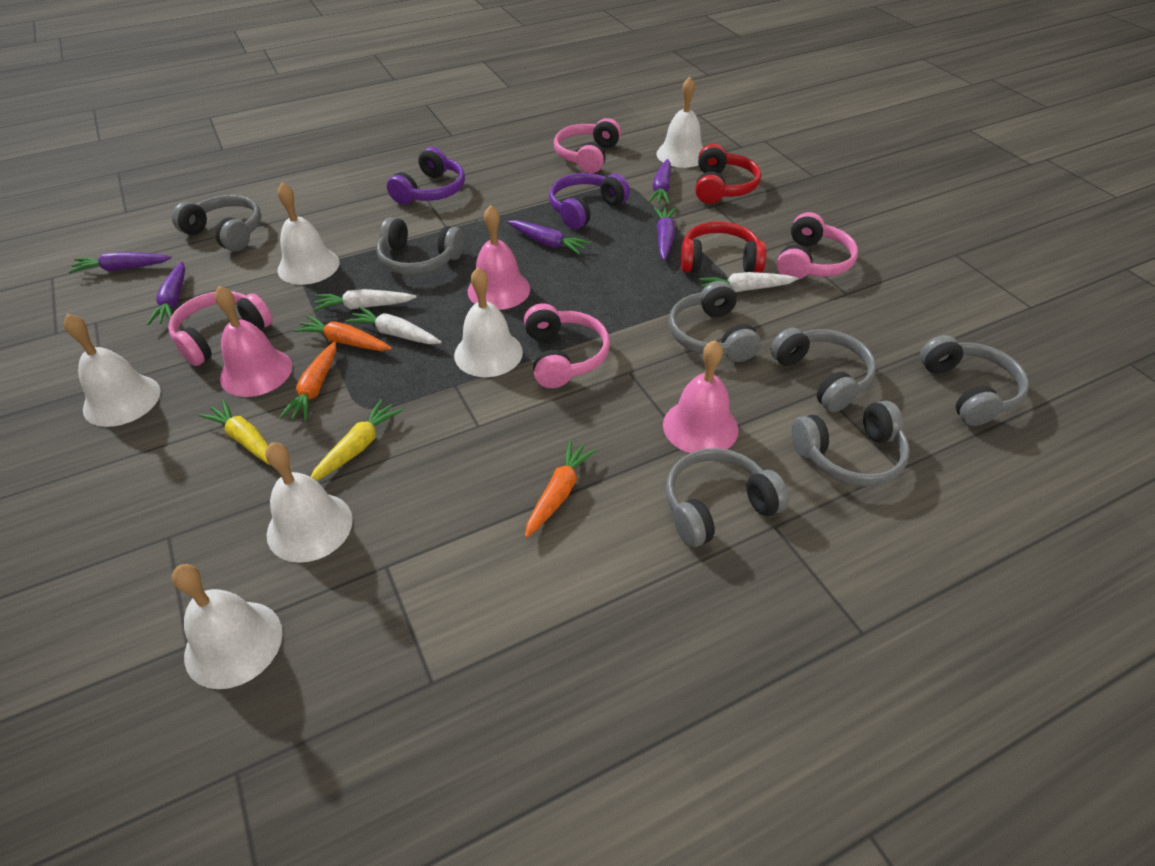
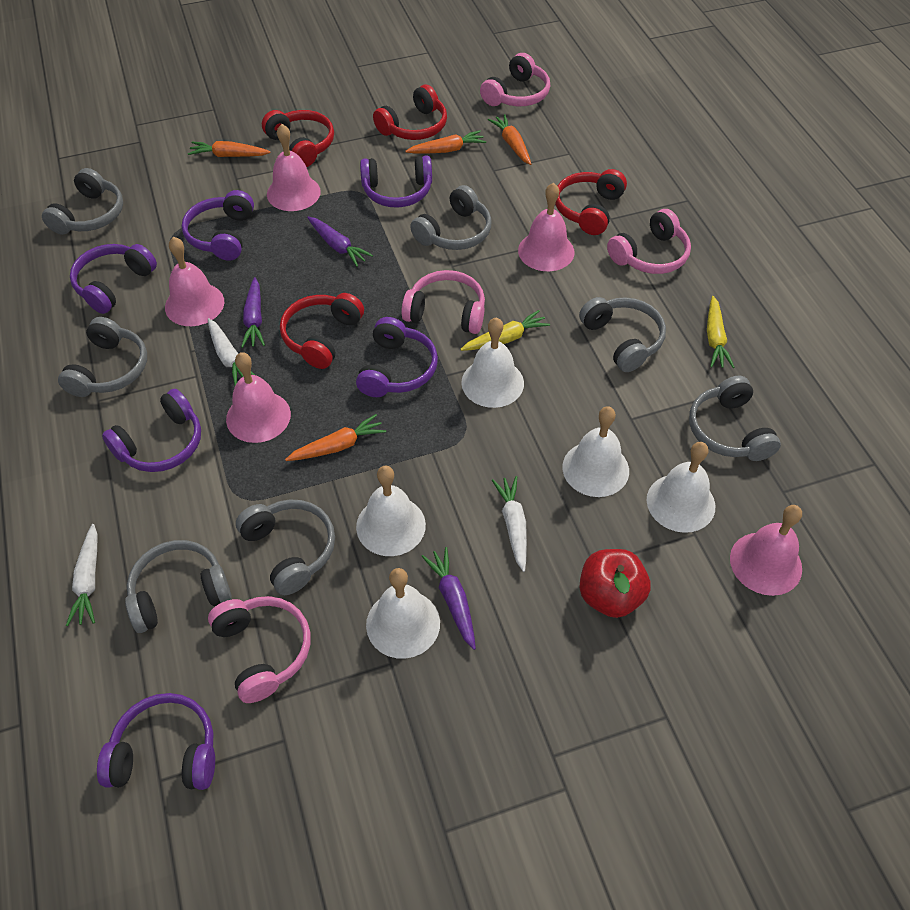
orange carrot: [279,341,336,421] [293,316,392,351] [525,440,597,538] = 3 -> [188,141,271,157] [285,414,386,461] [405,130,486,153] [488,114,531,165] = 4
pink bell: [214,286,292,397] [468,205,530,310] [663,340,739,453] = 3 -> [165,237,224,326] [226,352,291,443] [267,124,321,211] [518,183,575,271] [730,505,802,596] = 5
purple carrot: [68,252,172,273] [147,262,185,325] [507,220,590,254] [648,159,671,204] [654,207,676,261] = 5 -> [241,277,265,348] [307,217,373,267] [421,547,476,650] = 3
purple headphones: [387,147,465,205] [549,173,630,229] = 2 -> [70,244,157,314] [97,693,215,790] [102,389,201,472] [182,190,254,261] [356,317,438,397] [360,156,432,208] = 6
red apple: none = 0 -> [579,549,651,618] = 1
red headphones: [681,221,766,273] [695,144,761,204] = 2 -> [262,110,334,167] [280,293,364,369] [373,85,447,140] [555,169,627,235] = 4
white bell: [64,314,161,427] [172,564,282,689] [265,442,353,563] [277,183,339,285] [454,267,523,377] [656,77,703,168] = 6 -> [356,466,426,556] [366,568,440,659] [461,318,524,408] [562,406,629,497] [647,442,715,533] = 5

